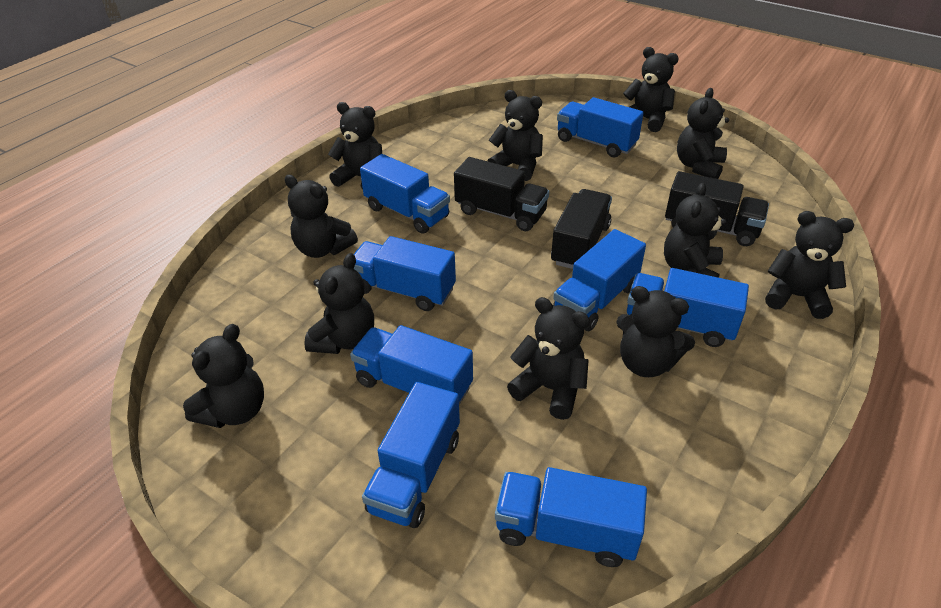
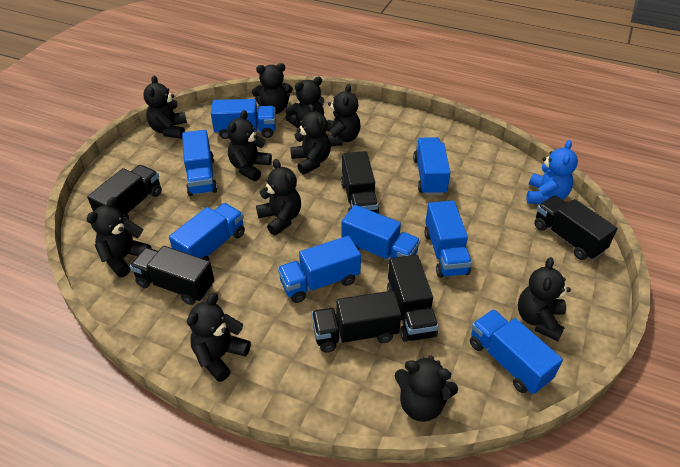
black truck: [454,157,549,231] [551,189,612,269] [665,171,769,246] = 3 -> [87,165,162,223] [130,246,214,305] [312,291,401,353] [341,151,379,214] [387,254,439,342] [534,196,617,260] = 6
blue teddy bear: none = 0 -> [527,140,578,204] = 1

